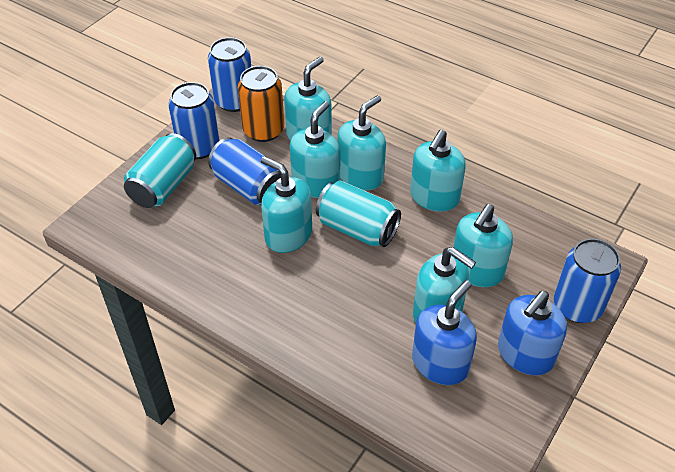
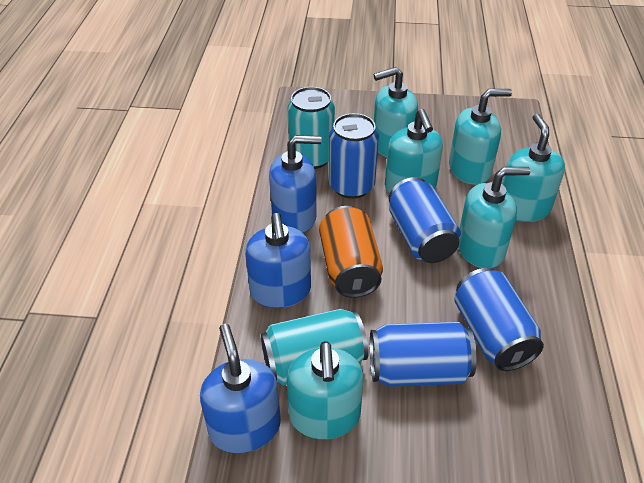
blue soap dispenser: [412,280,477,385] [498,291,567,375] = 2 -> [200,324,281,454] [245,213,311,308] [269,135,322,233] = 3
turquoise soap dispenser: [261,156,312,253] [284,56,332,141] [290,101,340,198] [337,95,386,191] [410,130,466,212] [413,247,476,323] [453,204,513,287] = 7 -> [287,341,364,440] [373,67,418,157] [385,109,443,194] [449,89,512,185] [458,167,531,268] [502,114,565,222] = 6

